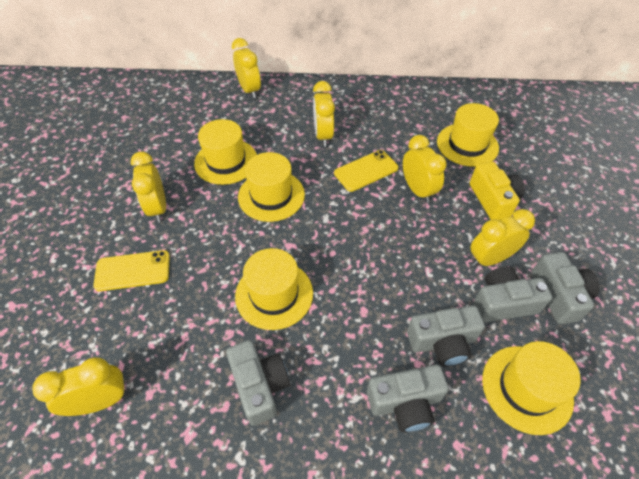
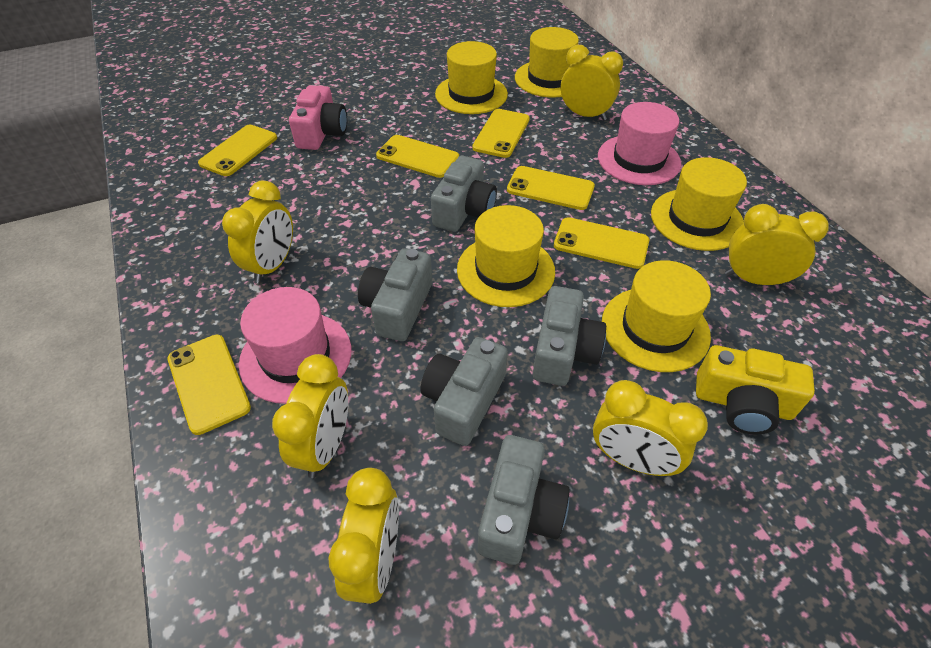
pink camera: none = 0 -> [289,85,347,150] = 1
pink hat: none = 0 -> [239,287,351,404] [598,102,681,185] = 2
yellow phone: [93,250,170,291] [334,150,399,192] = 2 -> [167,335,251,435] [198,125,277,176] [376,135,459,178] [472,109,530,158] [507,166,595,210] [554,217,649,269] = 6

